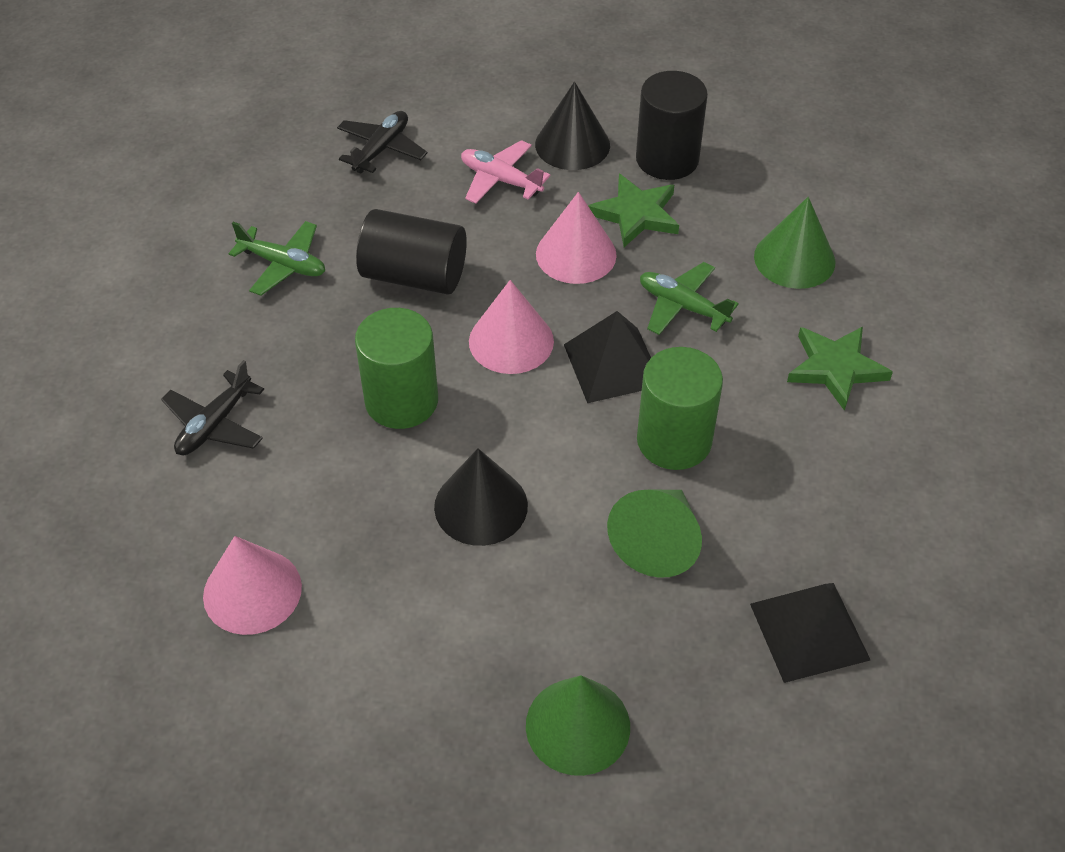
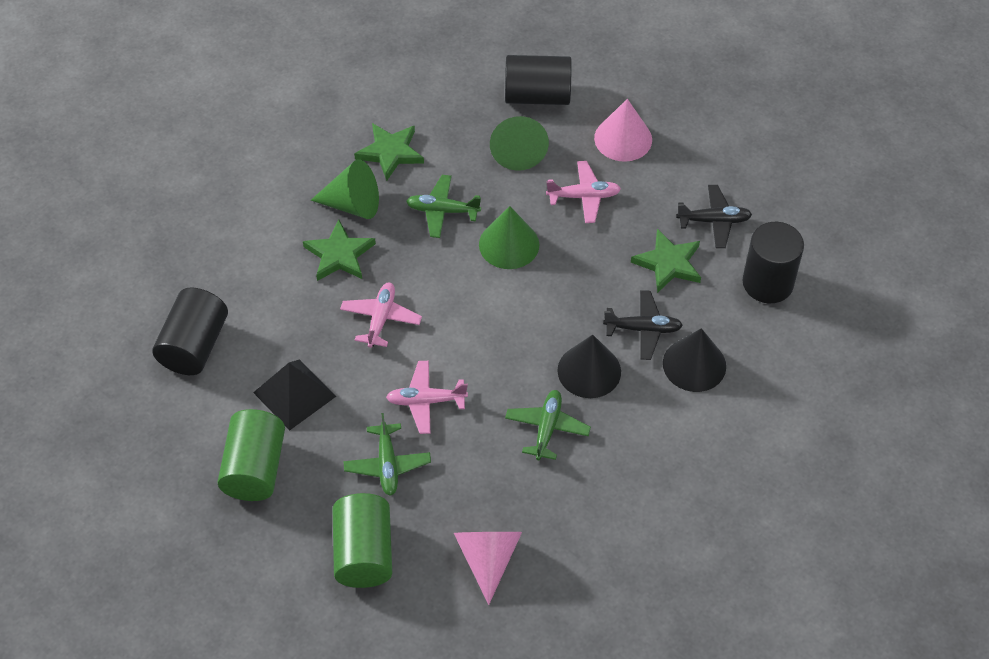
black cylinder: [356,209,467,295] [636,71,708,180] = 2 -> [152,287,228,375] [505,55,572,105] [742,222,804,303] = 3
black pyramid: [564,311,651,403] [750,583,870,683] = 2 -> [253,359,336,431] = 1
green plane: [228,221,325,296] [640,262,739,335] = 2 -> [343,413,431,496] [406,175,481,238] [505,390,591,460] = 3
green star: [588,174,679,247] [787,326,893,411] = 2 -> [303,220,376,281] [354,123,424,181] [631,229,701,293] = 3
pink cone: [203,536,302,635] [469,280,554,374] [536,192,617,284] = 3 -> [454,532,522,605] [594,99,652,162] = 2
pink plane: [461,140,550,204] = 1 -> [340,282,422,348] [386,361,468,434] [546,161,621,223] = 3

